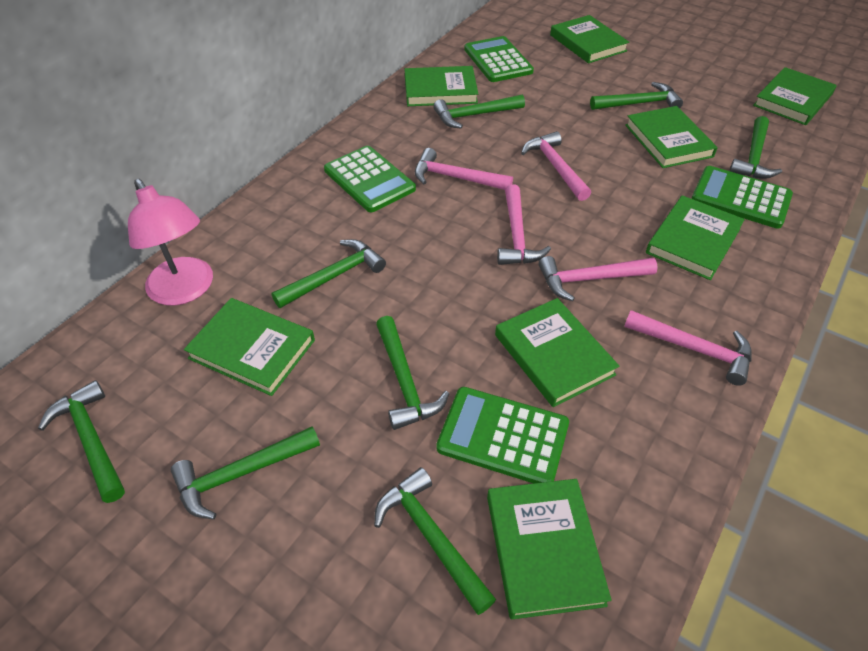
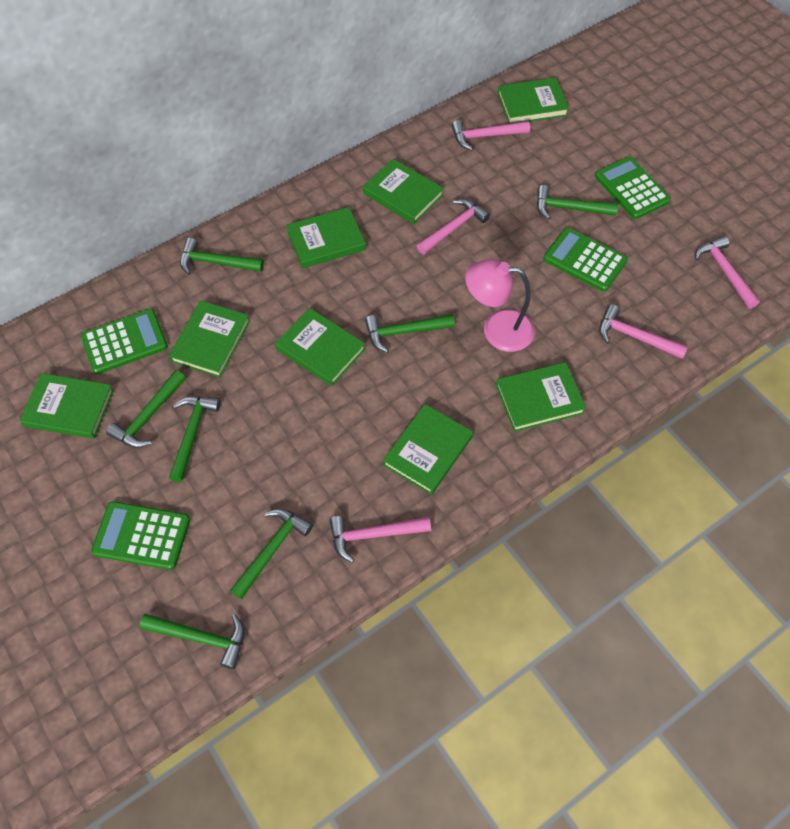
green hammer: [38,380,125,503] [171,426,320,519] [272,239,386,308] [374,467,496,615] [376,316,449,430] [433,95,525,129] [590,82,683,110] [729,116,782,179] = 8 -> [106,370,186,448] [140,614,245,669] [169,396,221,482] [180,238,264,275] [230,508,313,599] [365,314,455,353] [537,185,618,220] = 7

